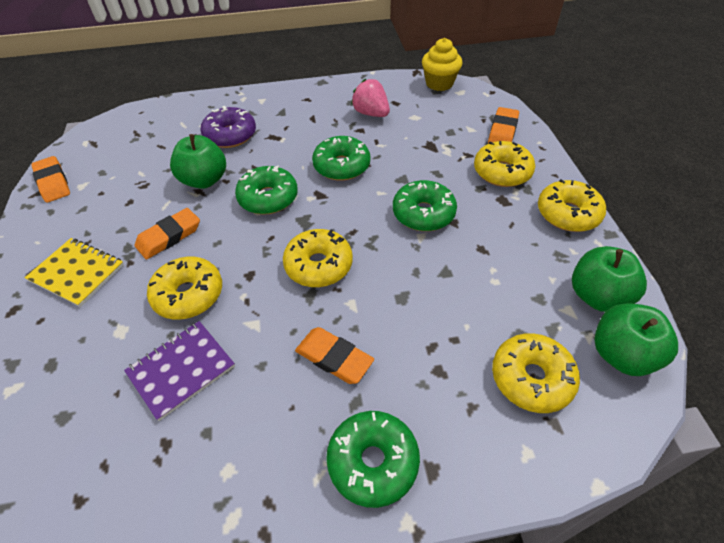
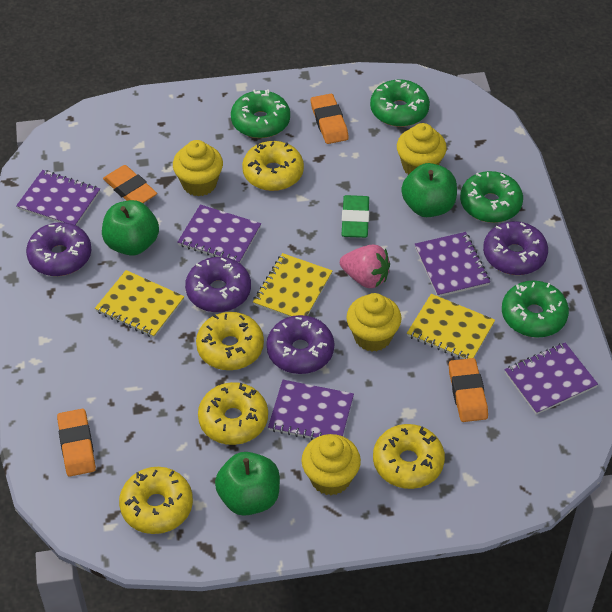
green eraser: none = 0 -> [342,195,369,238] = 1
purple donut: [200,106,256,148] = 1 -> [26,222,91,276] [185,257,251,312] [266,315,334,374] [483,221,548,275] = 4
purple notebook: [124,321,235,421] = 1 -> [16,170,100,226] [177,204,261,263] [268,380,354,440] [415,232,490,297] [505,343,598,415] = 5
yellow cupcake: [422,38,462,91] = 1 -> [173,140,223,196] [301,434,361,495] [346,293,401,351] [397,123,447,175] = 4
yellow notebook: [25,238,124,307] = 1 -> [95,270,184,338] [253,253,332,317] [407,294,495,359] = 3

